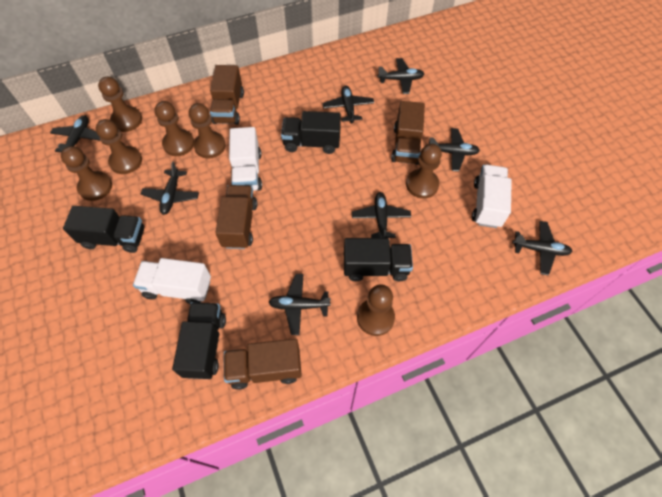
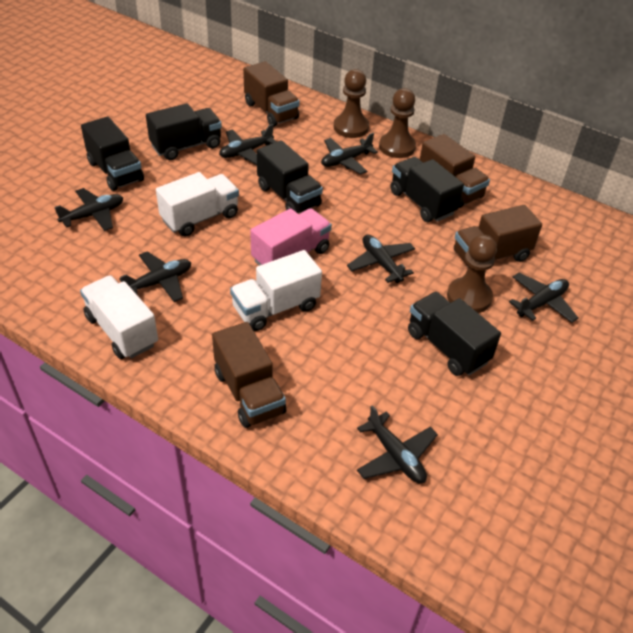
black plane: [50,115,101,152] [141,161,199,215] [269,274,331,335] [323,85,374,124] [352,192,411,238] [377,58,424,94] [429,128,480,172] [512,221,573,276] = 8 -> [54,188,123,231] [119,251,191,302] [219,124,276,165] [321,133,378,174] [347,235,415,283] [357,405,438,483] [509,273,578,323] = 7
black truck: [63,206,144,253] [172,302,226,379] [281,111,341,154] [344,238,413,281] = 4 -> [81,116,144,191] [146,103,222,160] [257,140,323,213] [391,157,464,222] [408,292,501,376] = 5
brown pawn: [61,146,112,201] [96,119,142,174] [98,77,142,132] [155,101,194,156] [189,103,226,159] [357,284,395,336] [406,144,442,198] = 7 -> [334,69,369,138] [379,88,416,158] [447,235,497,313] = 3
pink truck: none = 0 -> [250,208,332,266] = 1

